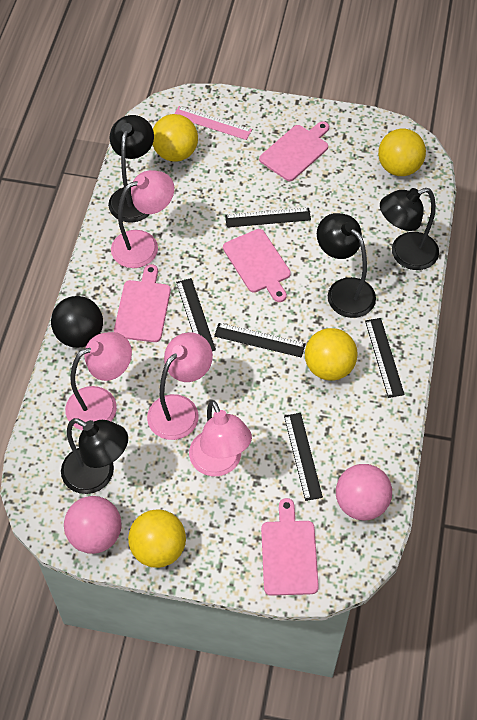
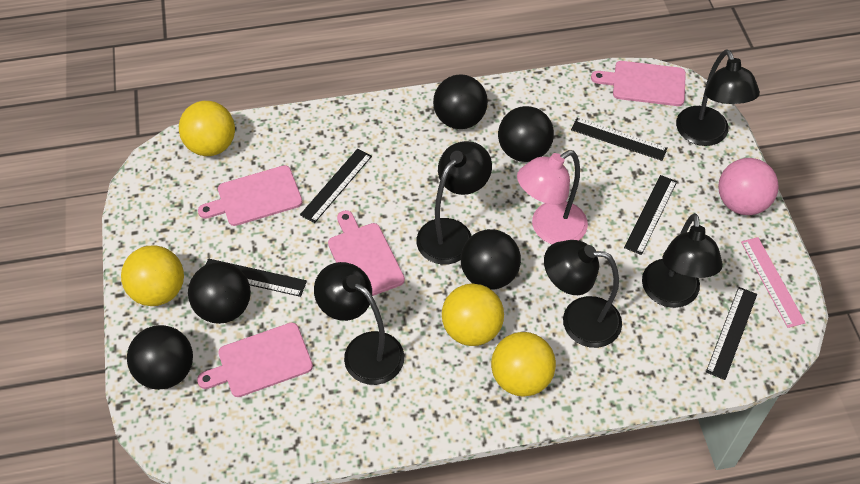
black ball: [51,296,103,348] = 1 -> [127,325,193,390] [188,262,251,324] [433,74,488,129] [461,229,521,290] [498,106,554,162] = 5
black lamp: [61,418,128,494] [108,115,154,223] [317,213,376,318] [380,188,439,270] = 4 -> [314,262,404,385] [416,141,492,265] [544,240,622,348] [642,213,723,308] [676,49,760,146] = 5
pink ball: [64,496,122,554] [336,464,392,520] = 2 -> [718,158,779,215] = 1
pink lamp: [65,332,132,431] [111,170,174,268] [147,332,213,440] [189,400,252,476] = 4 -> [517,150,588,244] = 1

